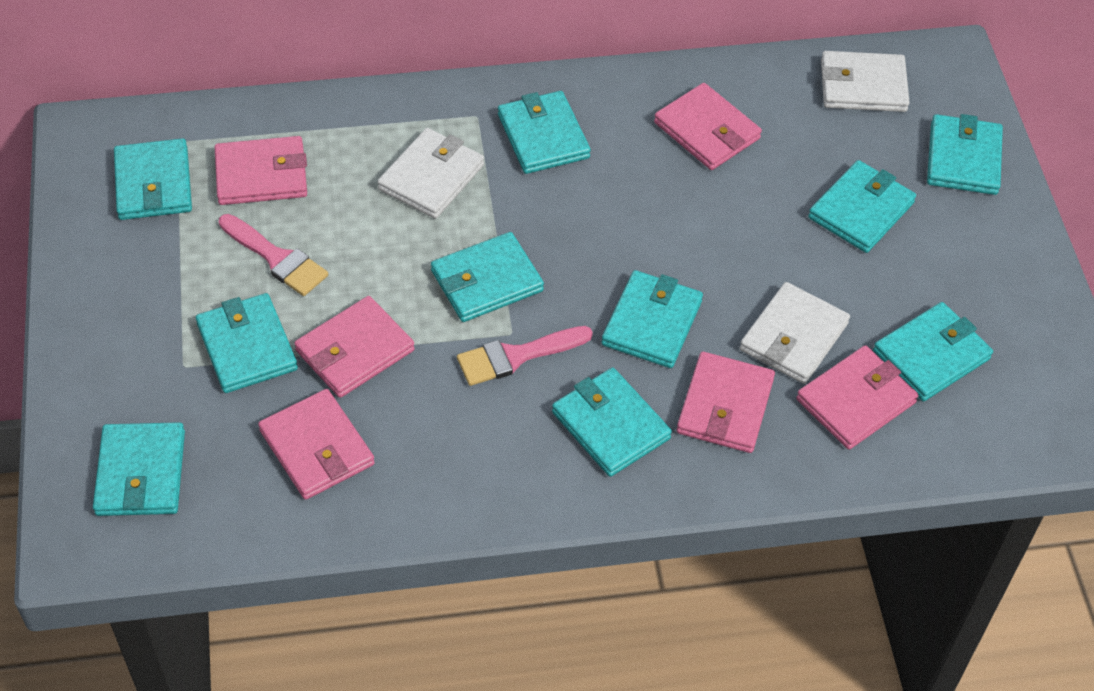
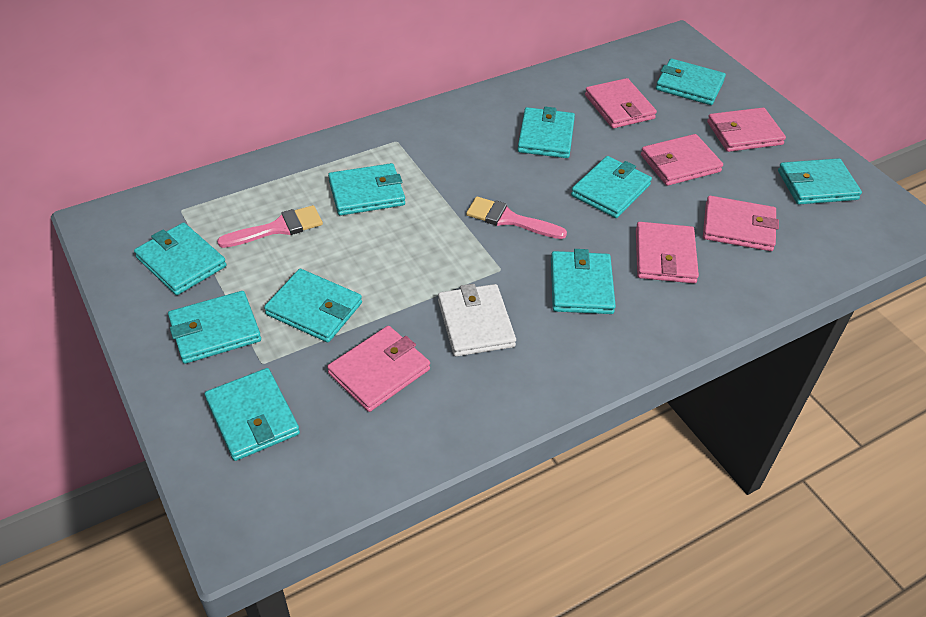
white wallet: [377,128,484,219] [740,282,850,384] [821,51,910,112] = 3 -> [438,284,516,356] = 1

